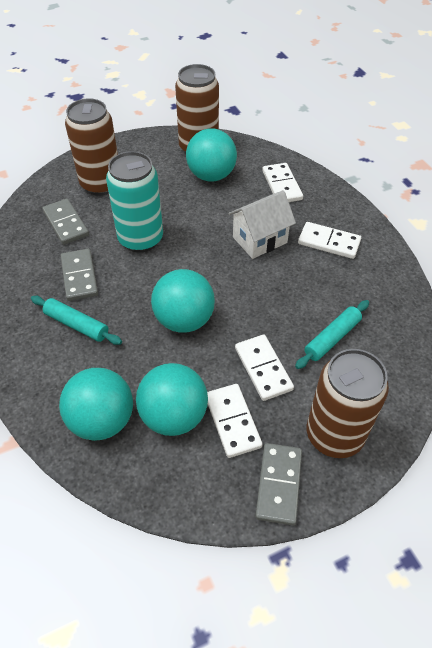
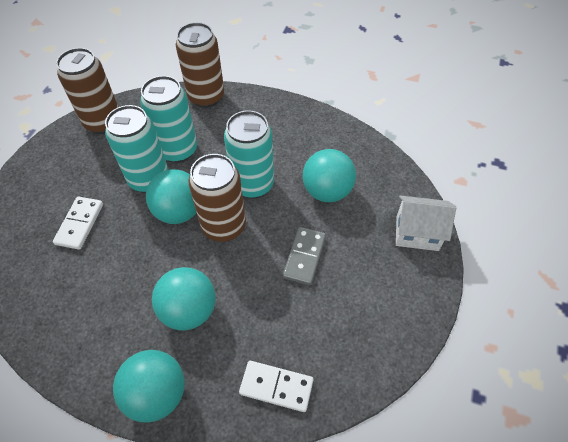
grey domino: [43,199,89,245] [61,249,98,301] [255,443,302,525] = 3 -> [283,227,326,285] = 1
turquoise can: [106,151,163,253] = 1 -> [105,105,168,193] [140,76,197,163] [224,110,274,198] = 3
turquoise rolling pin: [31,296,122,345] [295,300,369,369] = 2 -> none = 0
white domino: [207,384,263,458] [235,335,294,401] [262,163,303,202] [298,222,361,259] = 4 -> [53,196,103,250] [239,361,314,412] = 2

